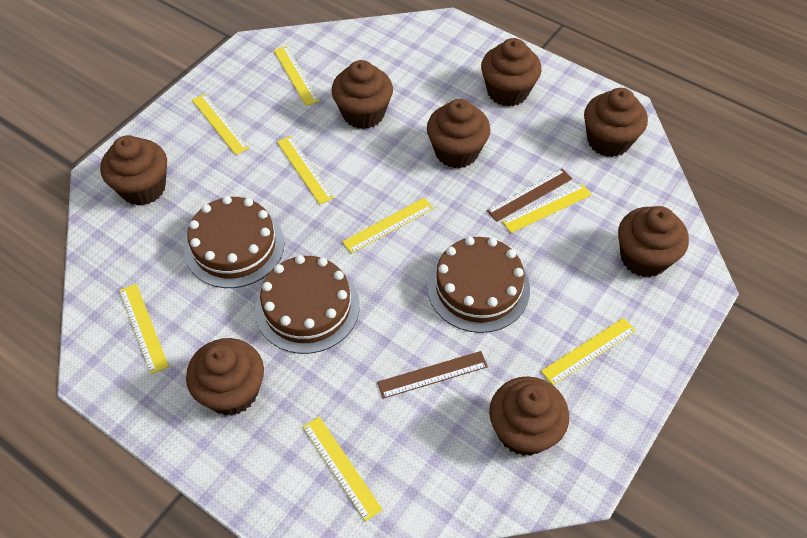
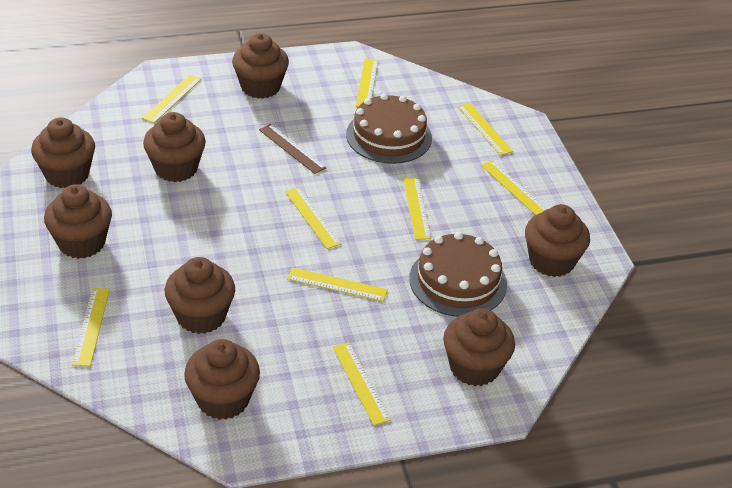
brown cake: [184,196,284,288] [255,255,360,354] [427,237,530,333] = 3 -> [346,93,432,164] [409,232,507,317] = 2
brown ruler: [377,351,488,399] [487,169,572,222] = 2 -> [259,124,327,174] = 1
yellow ruler: [119,284,169,374] [192,94,249,155] [274,46,320,106] [277,136,334,204] [303,417,383,521] [342,198,434,254] [502,184,592,233] [541,318,636,385] = 8 -> [72,288,110,366] [142,75,201,123] [285,187,341,249] [287,267,388,302] [333,342,391,426] [356,59,378,107] [403,177,431,240] [458,103,513,156] [481,160,547,215] = 9

